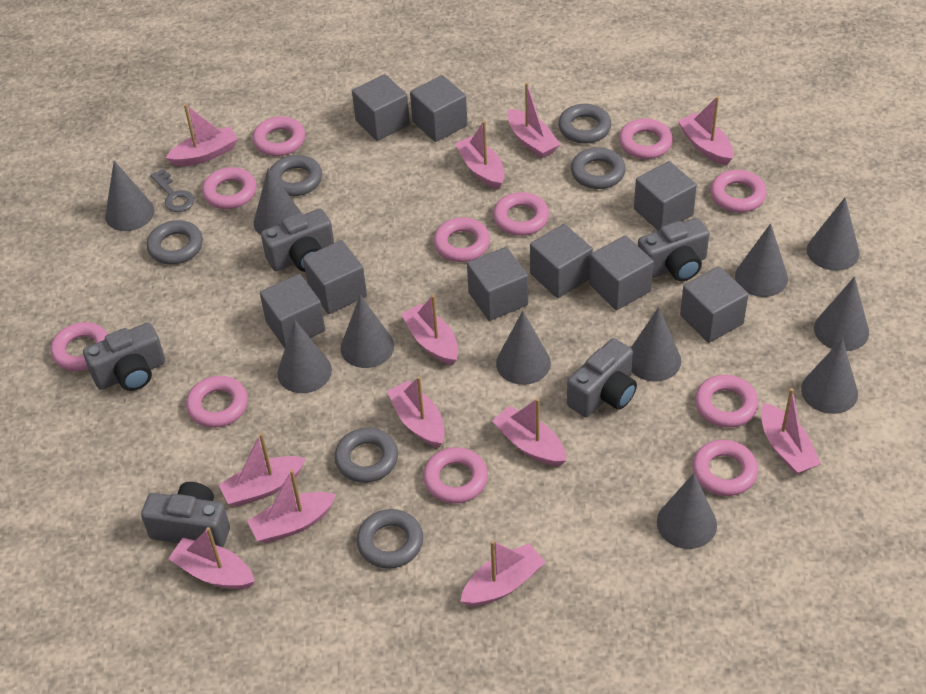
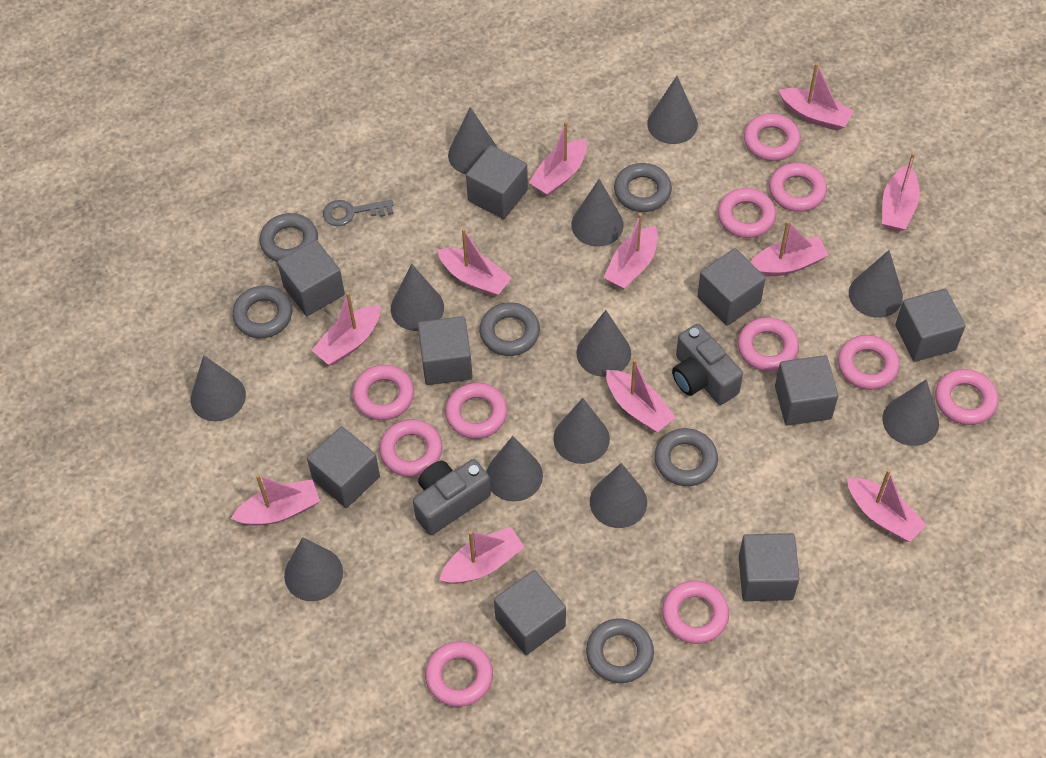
grey camera: [83,323,165,391] [141,482,230,547] [261,209,334,272] [567,338,637,417] [638,218,710,282] = 5 -> [413,459,491,535] [672,324,743,405] = 2
grey cone: [105,161,155,231] [254,168,301,235] [277,320,332,393] [341,295,394,368] [496,311,551,385] [631,307,681,382] [657,473,717,549] [735,223,788,297] [801,339,858,414] [807,198,860,271] [814,277,869,351] = 11 -> [191,355,246,422] [284,537,343,601] [391,264,444,331] [448,107,497,174] [487,436,543,502] [553,398,610,464] [571,179,624,247] [576,310,631,377] [590,463,647,528] [647,76,698,144] [849,250,903,318] [882,379,939,446] = 12
pink boat: [166,104,238,167] [168,527,255,589] [219,433,306,507] [247,469,336,543] [387,376,445,448] [401,295,458,365] [455,121,505,190] [460,540,545,606] [492,398,567,466] [507,82,561,158] [678,96,733,165] [761,388,821,475] = 12 -> [231,474,320,526] [311,292,381,365] [437,228,512,297] [439,527,524,584] [528,121,587,196] [603,213,658,289] [606,359,675,432] [750,221,829,276] [779,63,854,131] [847,469,927,542] [882,153,920,231] = 11

